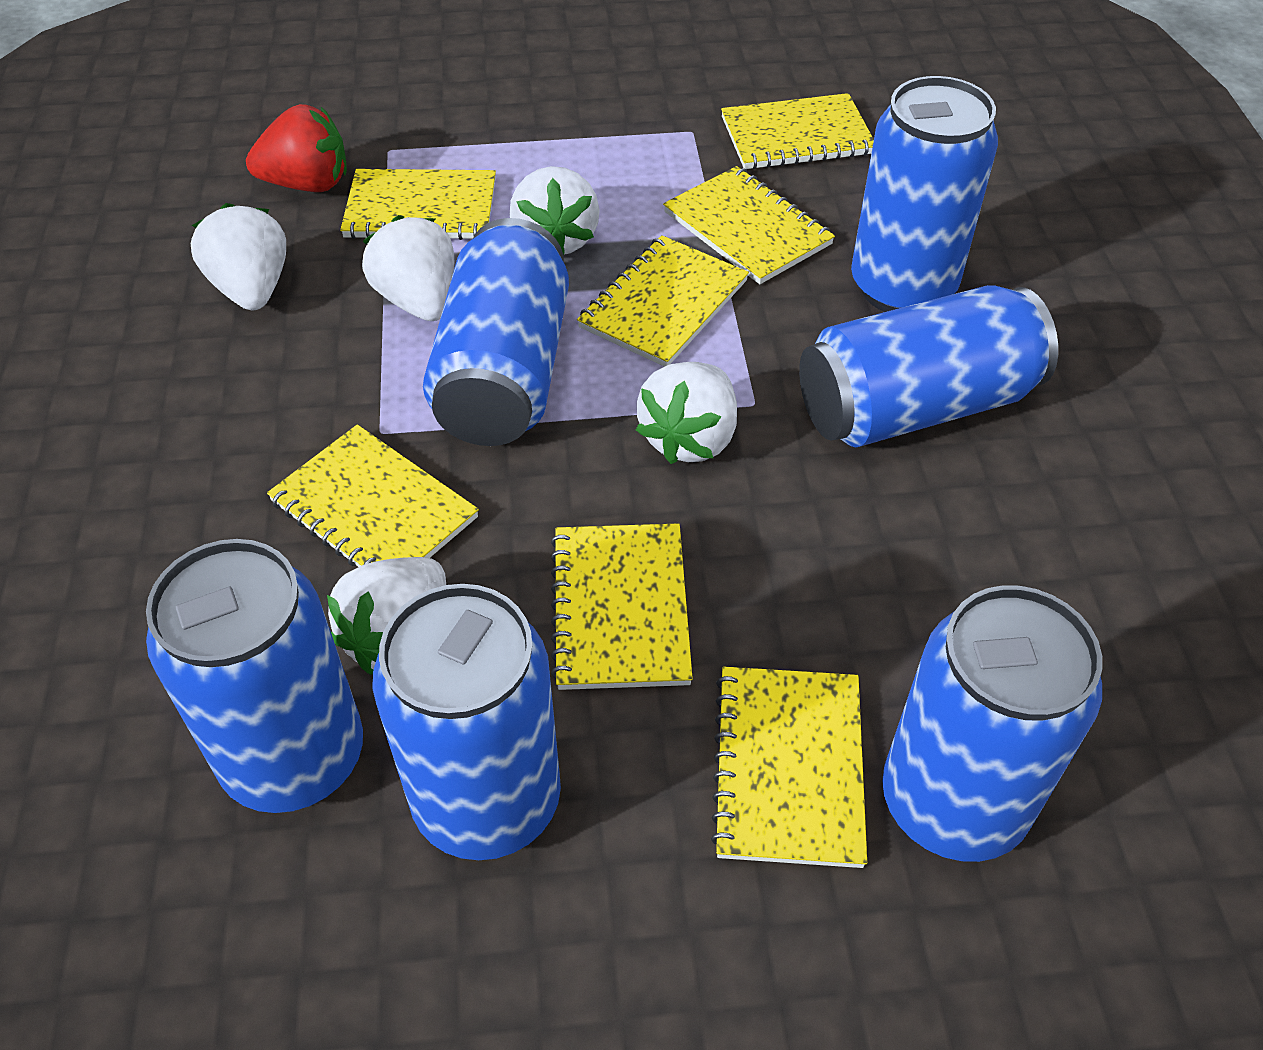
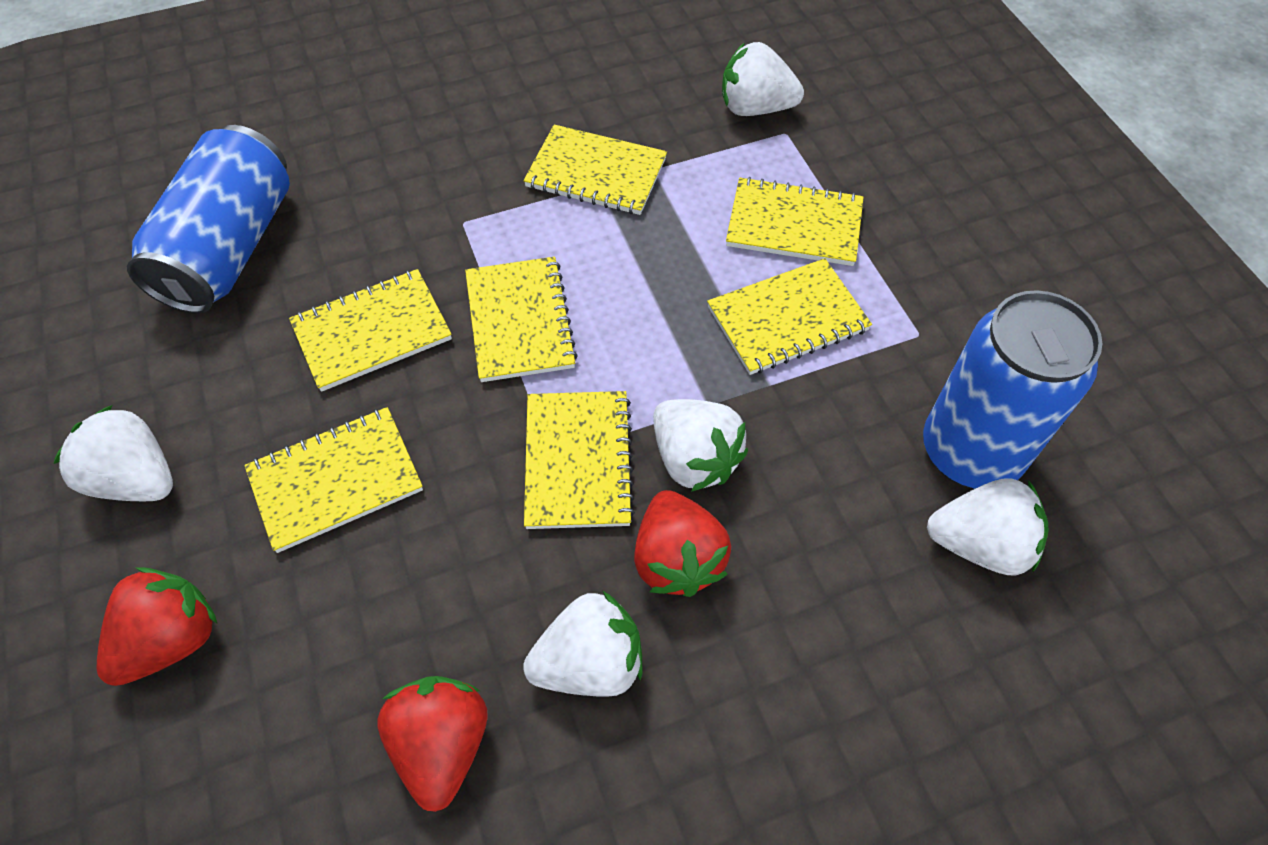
blue can: [146,539,363,813] [372,584,561,860] [423,218,569,446] [799,285,1058,447] [851,76,998,312] [882,585,1102,862] = 6 -> [127,125,290,313] [923,290,1103,488] = 2
red strawberry: [246,104,347,192] = 1 -> [96,567,217,686] [378,676,488,812] [634,490,731,597] = 3

